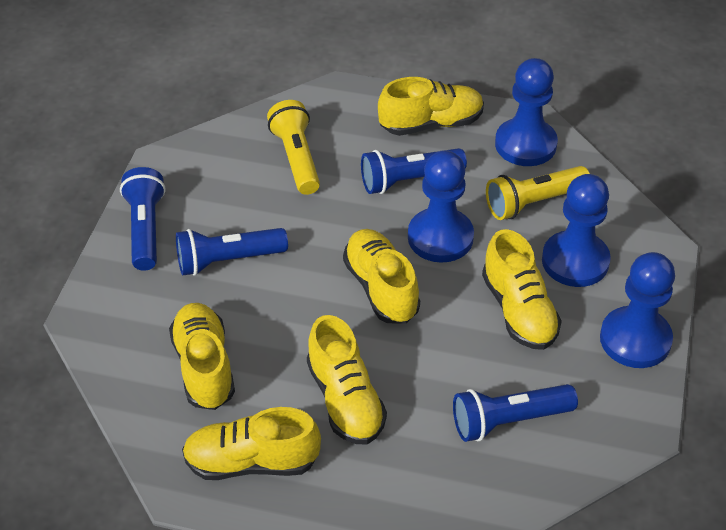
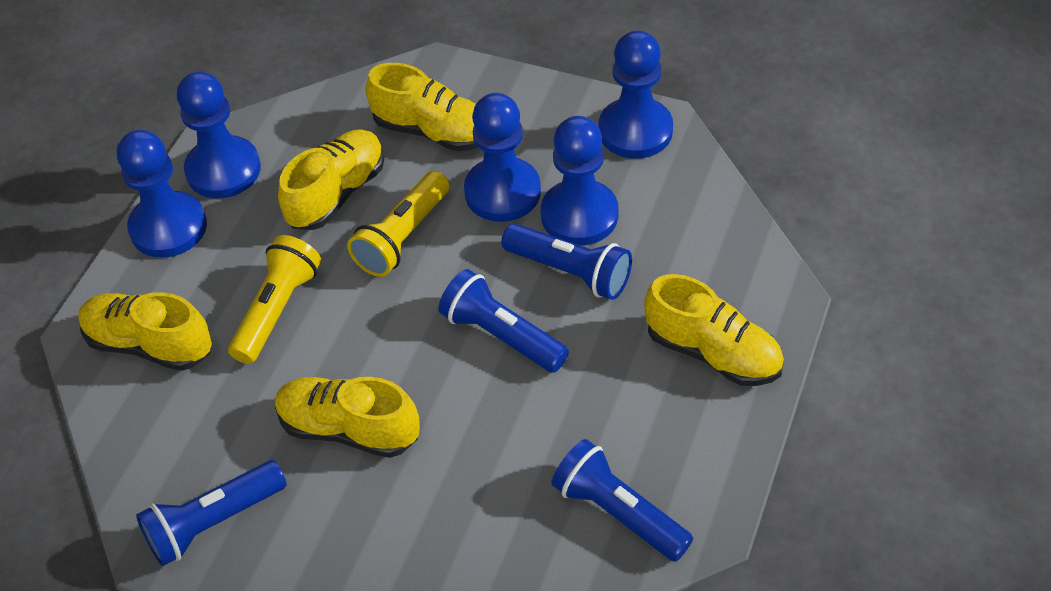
blue pawn: [408,150,474,263] [495,58,558,166] [542,174,611,287] [600,252,675,368] = 4 -> [117,130,207,258] [177,72,261,198] [464,93,541,222] [541,116,618,246] [599,30,673,159] = 5
yellow shoe: [169,303,235,410] [182,407,321,480] [307,315,387,445] [343,229,420,324] [378,77,484,136] [482,229,562,350] = 6 -> [78,292,212,371] [275,377,420,458] [278,129,384,230] [366,63,478,151] [644,274,784,386] = 5

